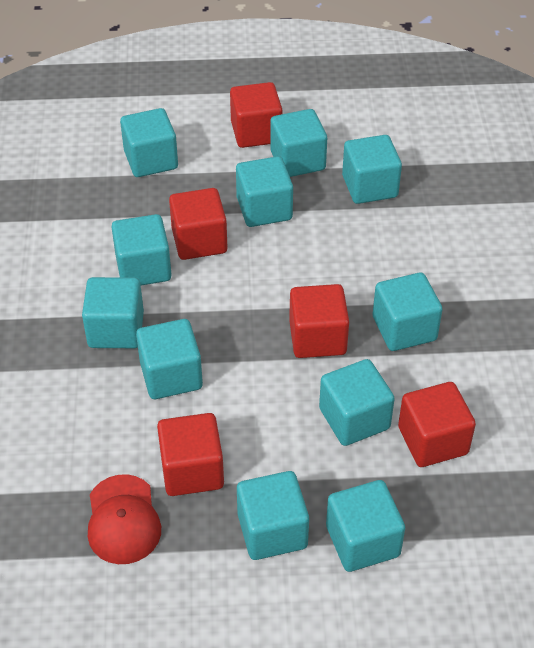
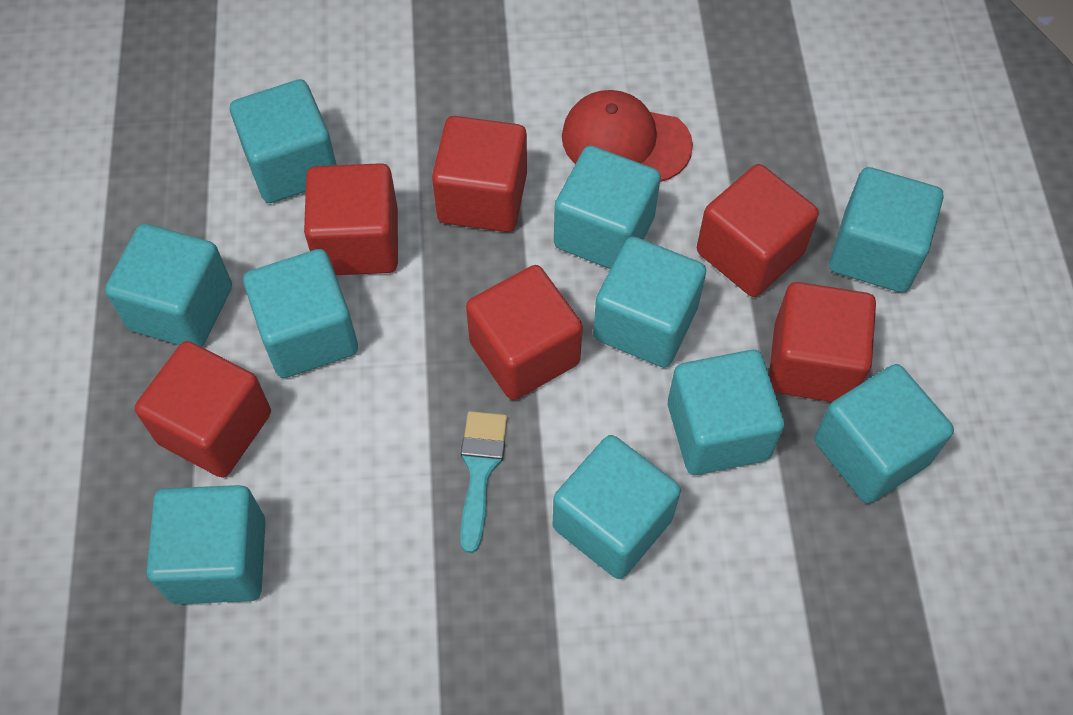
red cube: [157,413,224,496] [169,188,227,260] [230,82,282,148] [289,284,349,358] [398,382,476,467] = 5 -> [135,341,271,478] [304,163,398,275] [432,116,527,232] [466,265,583,400] [697,164,819,297] [769,282,876,402] = 6
turquoise brush: none = 0 -> [460,411,508,553] = 1
turquoise cube: [82,277,144,348] [112,214,172,285] [120,108,178,177] [136,319,203,399] [236,156,293,227] [237,471,309,560] [270,109,327,177] [319,359,395,446] [326,480,405,572] [342,135,402,204] [373,272,443,351] = 11 -> [105,224,232,347] [147,485,266,604] [230,79,337,203] [243,249,358,378] [553,435,681,579] [554,146,661,269] [593,236,706,368] [668,350,784,475] [814,364,954,503] [829,167,943,293] = 10

